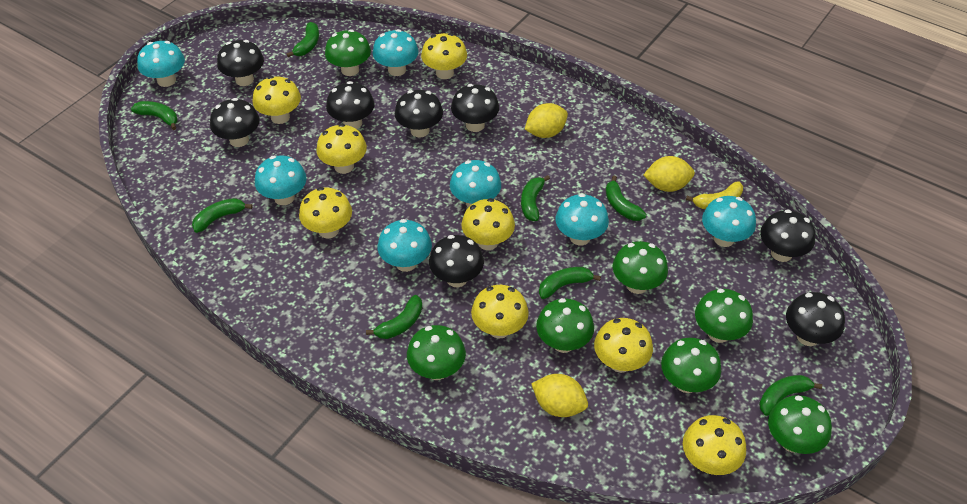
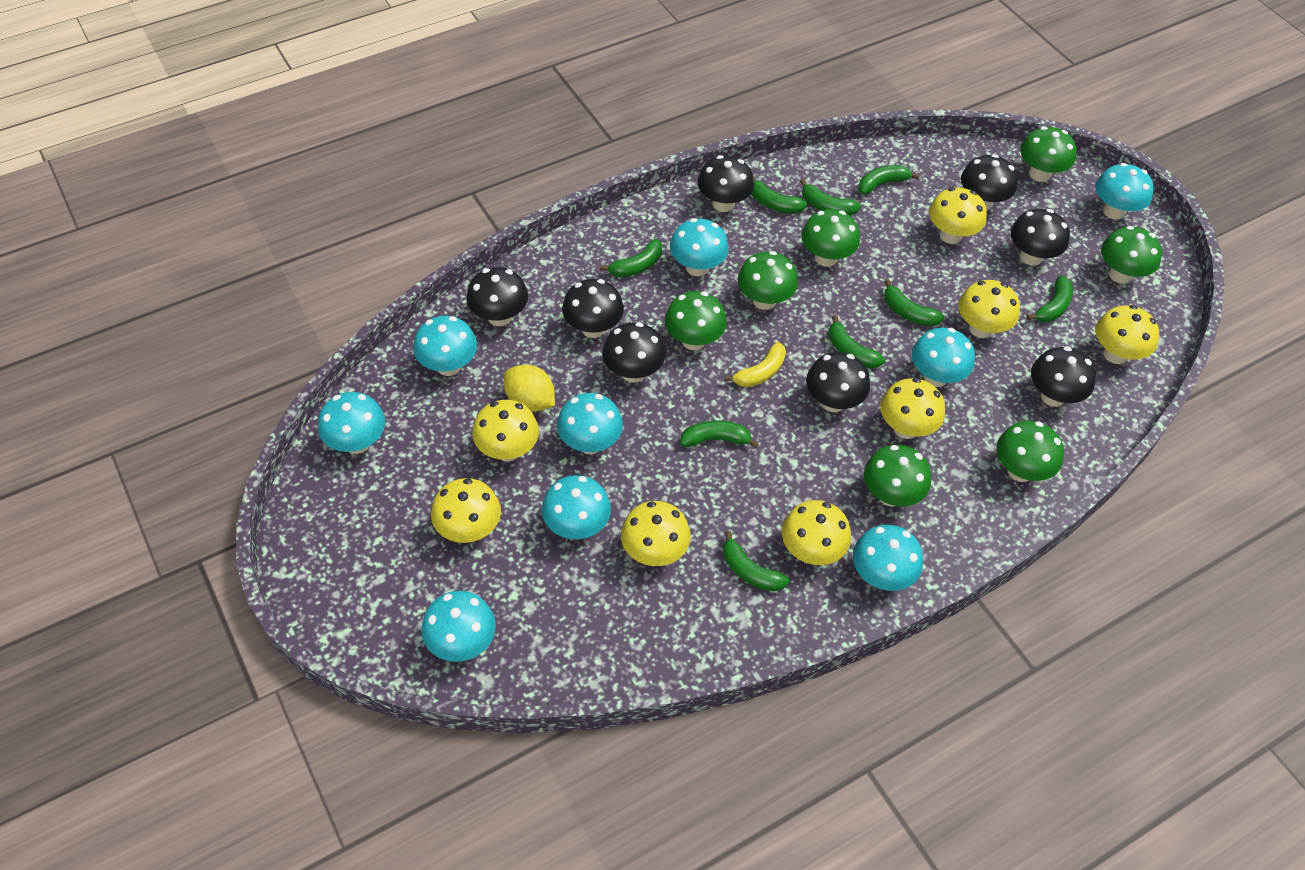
green banana: [131,101,178,130] [192,198,253,233] [287,22,319,57] [366,295,422,339] [521,175,550,221] [539,267,601,299] [606,176,646,221] [759,375,822,416] = 8 -> [600,239,662,277] [680,420,759,448] [723,530,790,592] [751,176,807,214] [800,179,861,216] [829,316,885,368] [858,165,920,195] [884,279,944,326] [1027,276,1073,322] = 9
turquoise mushroom: [137,41,185,87] [255,155,306,205] [373,29,419,76] [377,219,432,272] [450,160,501,207] [556,194,609,245] [702,196,756,247] = 7 -> [318,392,385,454] [413,316,477,376] [421,591,496,662] [542,475,611,539] [557,393,623,454] [670,218,729,276] [853,525,923,591] [912,328,975,387] [1096,163,1154,220] = 9
yellow lemon: [525,103,568,138] [531,374,588,417] [644,156,695,192] = 3 -> [504,365,555,412] = 1

